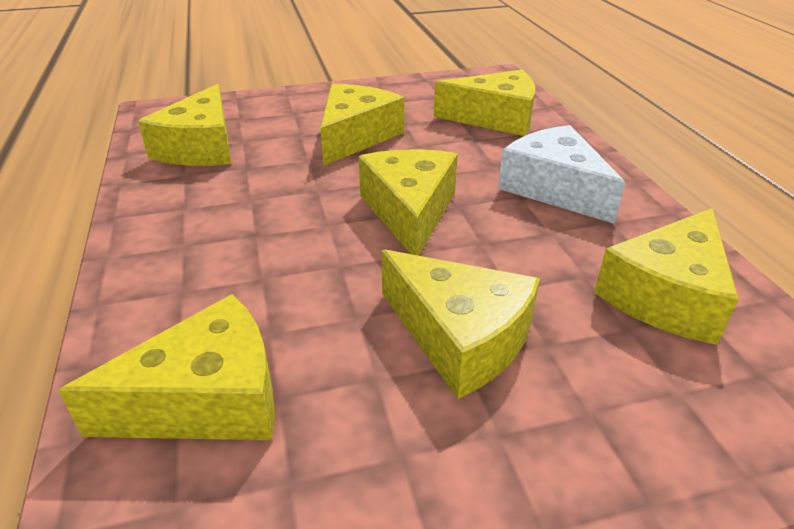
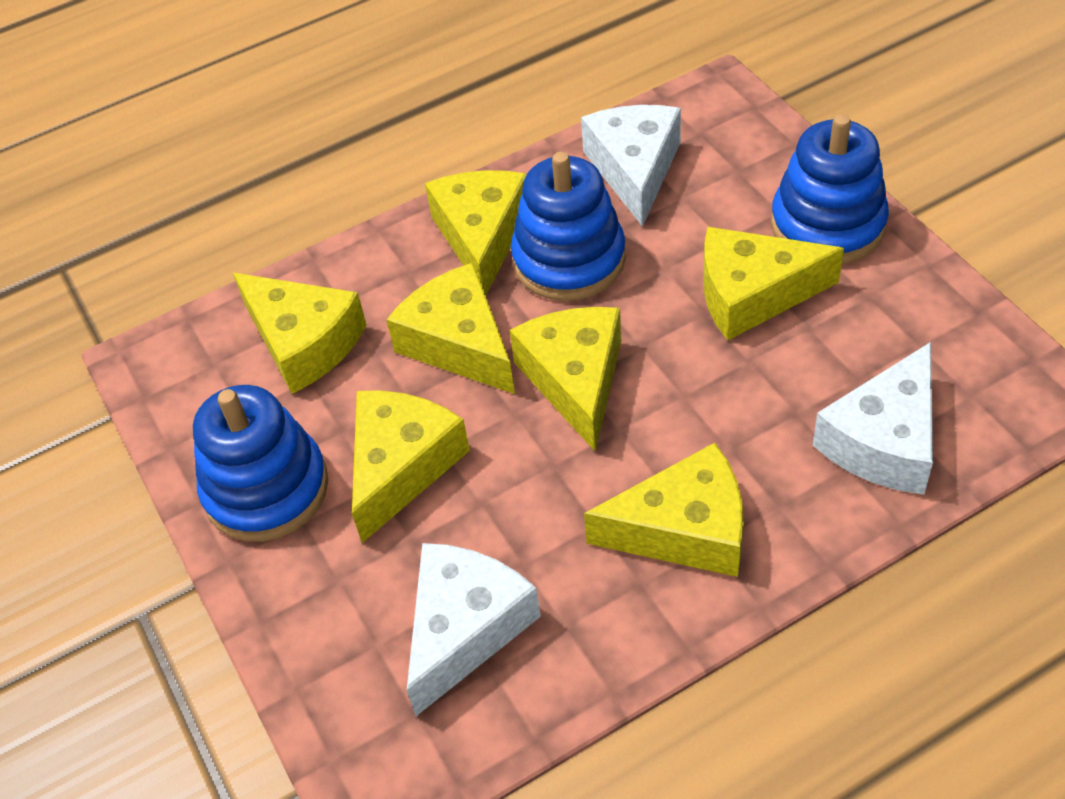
blue stacking toy: none = 0 -> [193,385,328,542] [511,152,626,301] [771,114,889,264] = 3
white cheese: [498,125,625,224] = 1 -> [407,543,541,716] [581,105,681,227] [813,342,933,494] = 3

